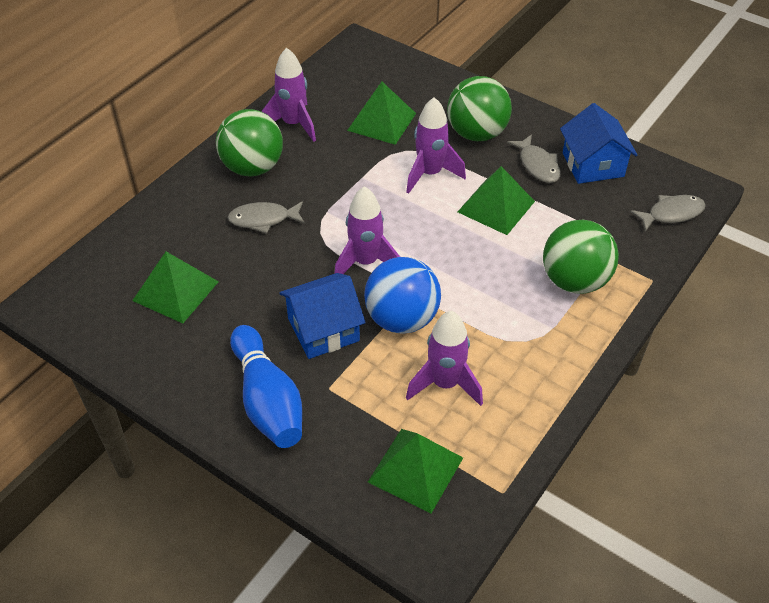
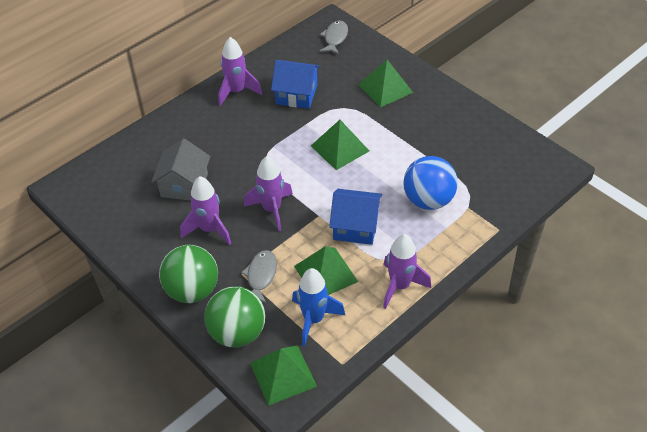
blue bowling pin: [230,325,302,448] = 1 -> none = 0
blue rocket: none = 0 -> [292,268,345,346] = 1
green ball: [216,109,283,177] [447,76,512,141] [543,220,619,294] = 3 -> [159,245,218,303] [204,286,265,348] = 2
grey fish: [228,201,305,234] [507,134,560,183] [630,195,706,232] = 3 -> [241,250,277,303] [320,21,348,54] = 2
grey house: none = 0 -> [151,138,210,201] = 1

